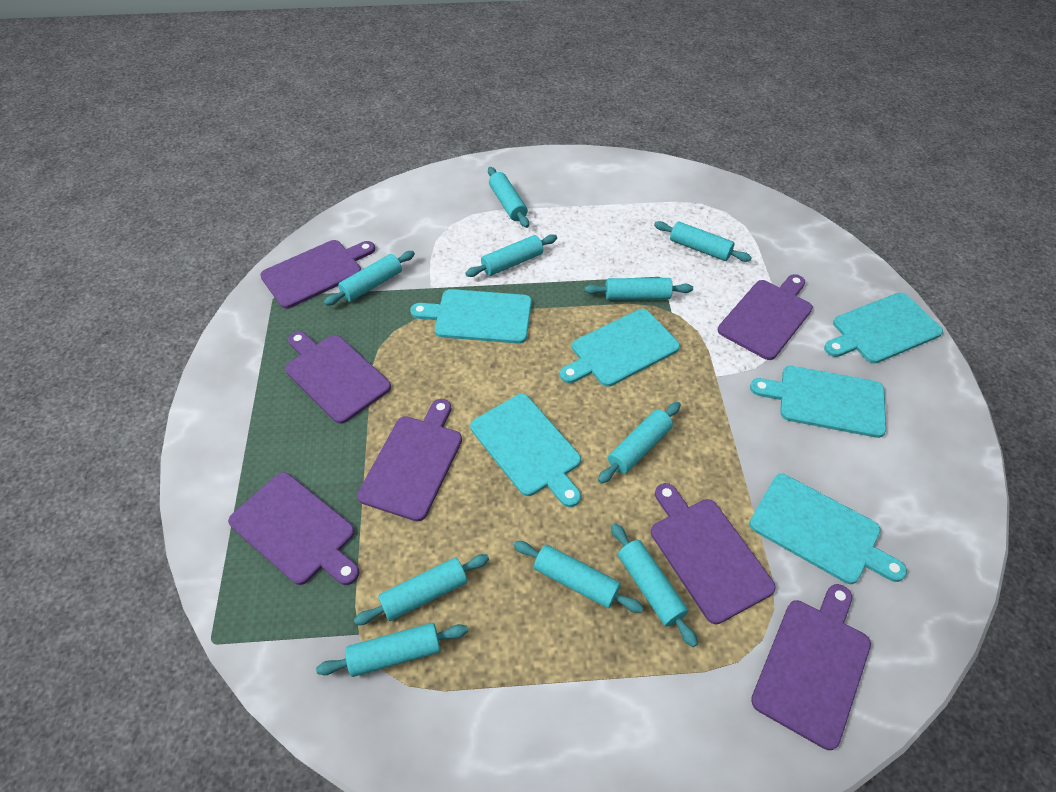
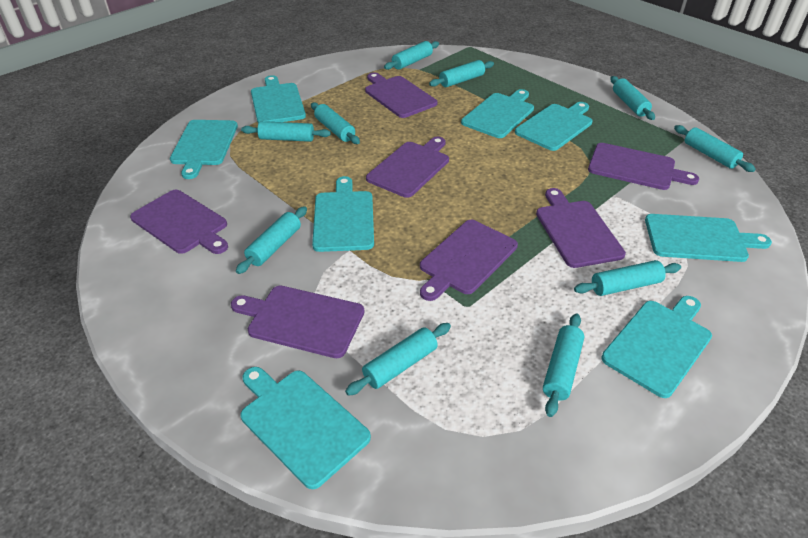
turquoise cutting board: [410,289,532,344] [470,394,581,507] [560,309,680,387] [749,474,907,584] [750,366,886,438] [824,292,943,363] = 6 -> [170,120,238,179] [240,367,371,489] [251,75,306,123] [312,176,374,252] [461,89,534,138] [515,102,593,151] [601,296,712,398] [645,214,772,262] = 8

